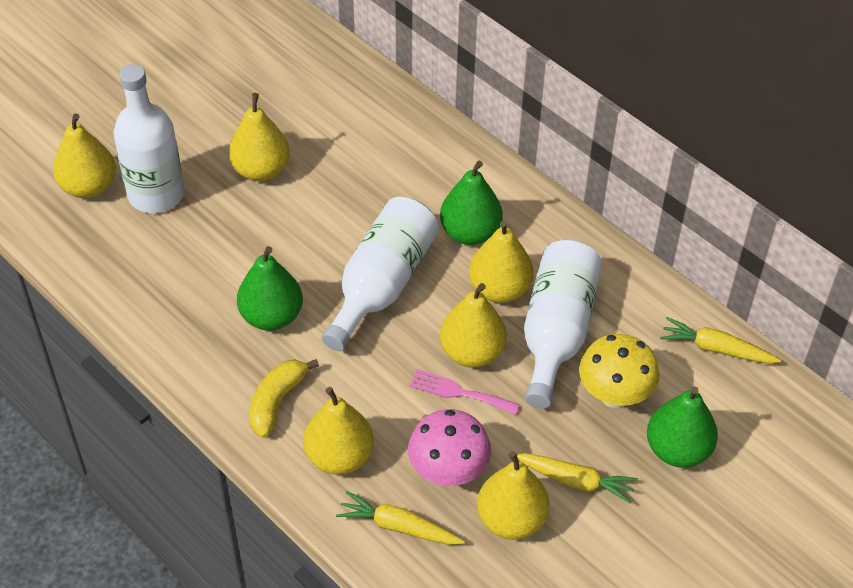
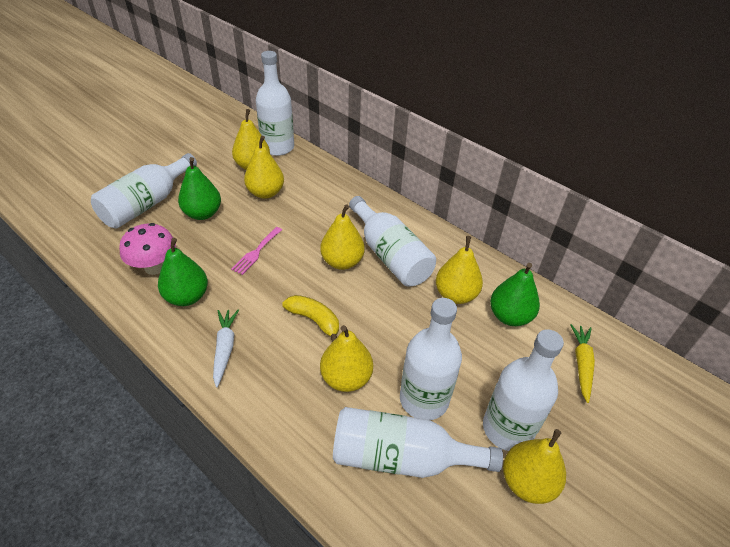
white bottle: [113,64,184,213] [322,197,439,351] [524,240,602,409] = 3 -> [91,153,197,228] [256,51,294,156] [333,407,503,478] [349,196,436,286] [400,298,462,420] [483,329,564,451] = 6
white carrot: none = 0 -> [213,310,239,387] = 1
yellow carrot: [336,491,465,545] [516,453,638,504] [660,317,782,364] = 3 -> [570,324,595,403] = 1
yellow mushroom: [579,334,659,408] = 1 -> none = 0

